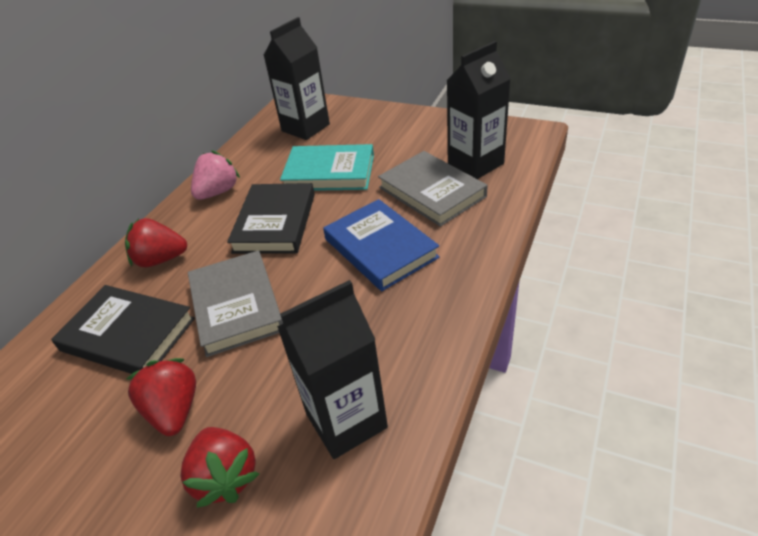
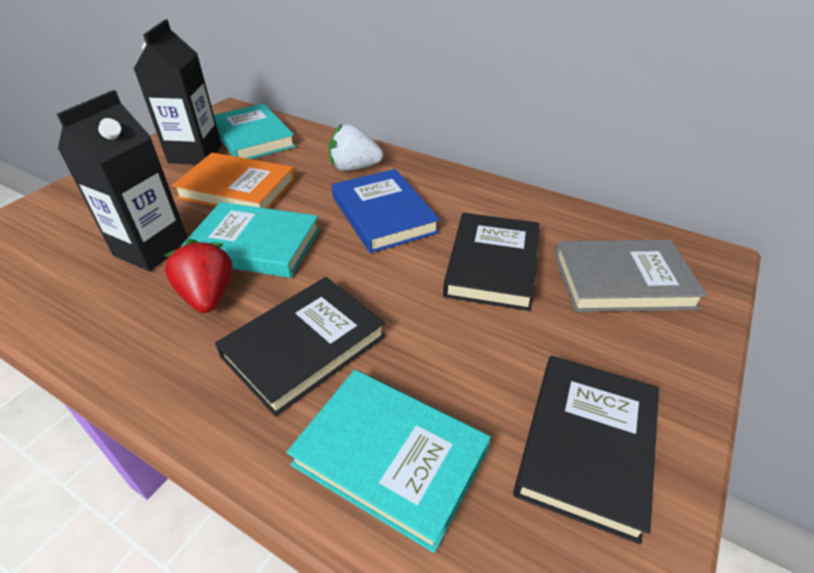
black book: [51,285,195,374] [227,183,315,254] = 2 -> [215,277,386,416] [443,213,539,311] [513,355,659,544] = 3
black carton: [264,17,330,140] [277,280,388,459] [446,41,511,179] = 3 -> [57,90,187,271] [134,19,222,165] = 2
grey book: [188,251,283,357] [378,151,487,227] = 2 -> [555,240,707,312] = 1
orange book: none = 0 -> [172,153,296,209] = 1
pink strawberry: [191,150,240,200] = 1 -> none = 0
red strawberry: [125,218,187,268] [126,358,196,436] [180,427,259,508] = 3 -> [164,239,232,313] = 1
turquoise book: [280,144,374,191] = 1 -> [181,202,320,278] [214,103,296,159] [286,370,491,553] = 3
white strawberry: none = 0 -> [329,124,383,171] = 1

